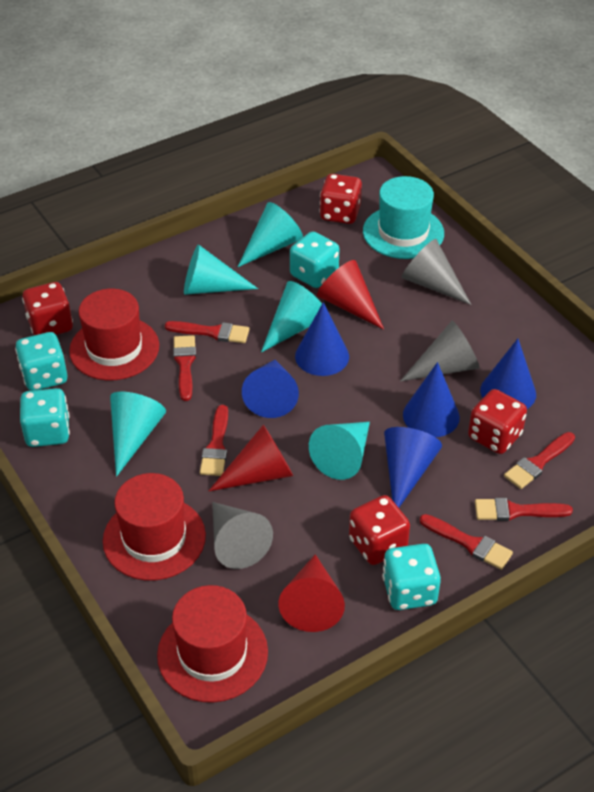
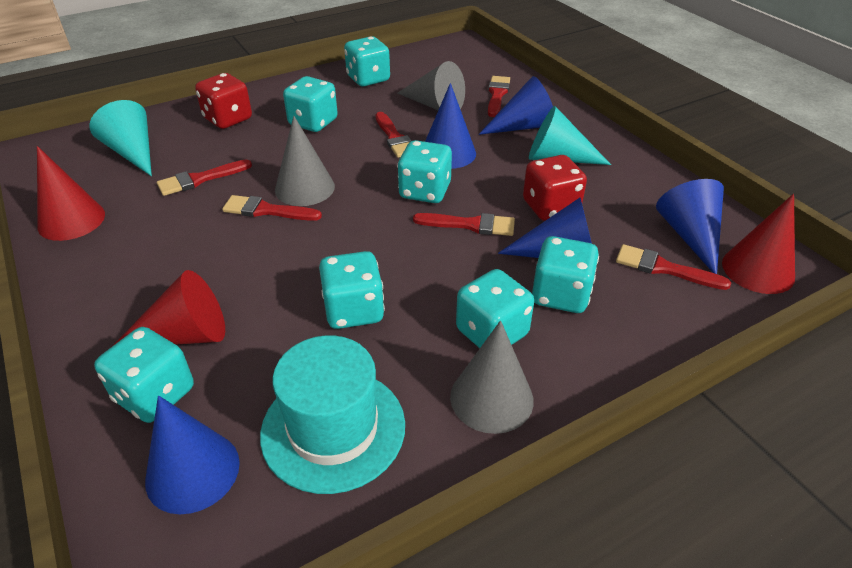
red dice: [22,282,73,335] [320,174,362,224] [349,495,410,565] [468,389,527,454] = 4 -> [195,73,252,129] [523,155,587,221] = 2
red hat: [69,289,159,380] [103,473,206,581] [157,585,268,703] = 3 -> none = 0
turquoise cone: [110,392,166,477] [184,244,258,295] [238,202,303,267] [261,281,322,353] [309,422,370,480] = 5 -> [89,100,152,176] [529,106,611,165] = 2
turquoise dice: [15,332,67,391] [20,388,70,447] [290,231,339,288] [382,544,441,610] = 4 -> [94,327,194,423] [283,76,338,132] [319,251,385,329] [344,36,390,86] [397,140,452,203] [456,269,534,348] [532,236,599,313] = 7

